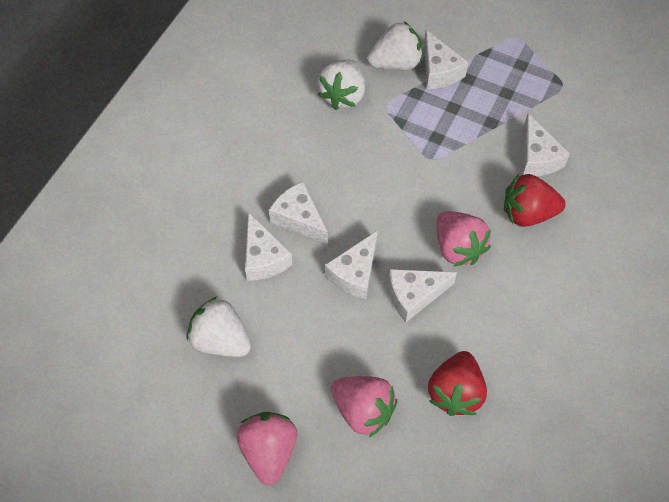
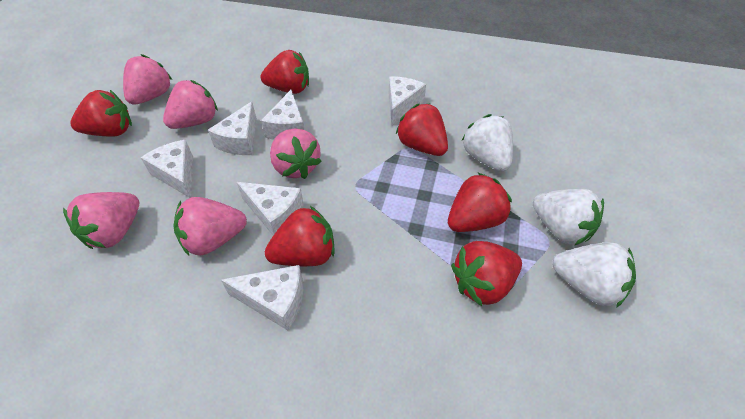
pink strawberry: [237,412,297,485] [331,376,397,437] [436,211,491,267] = 3 -> [63,192,139,249] [123,54,172,105] [163,80,218,129] [173,197,247,256] [270,129,322,179] = 5
red strawberry: [428,351,487,416] [504,174,566,227] = 2 -> [71,90,132,137] [260,50,309,94] [265,206,334,266] [396,103,448,156] [448,172,512,232] [451,241,522,306] = 6

